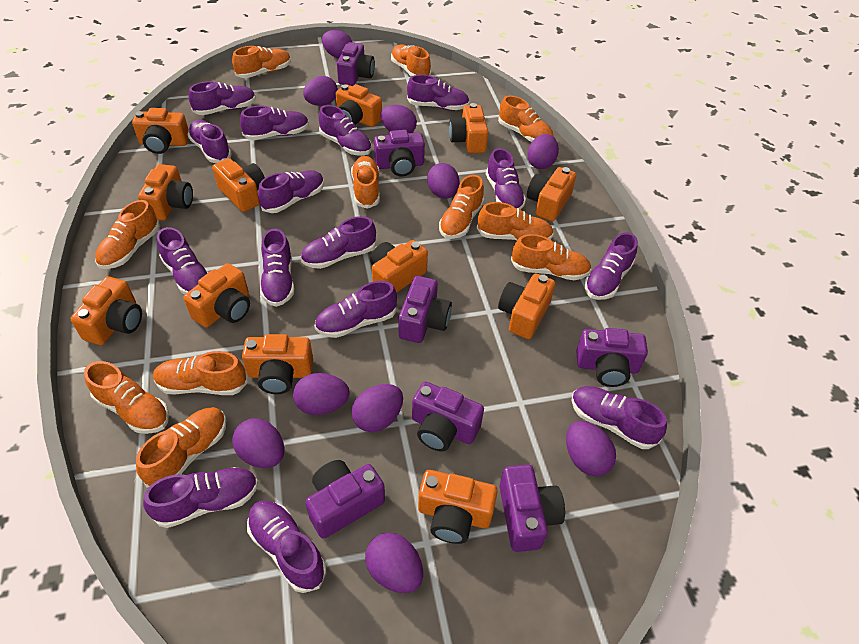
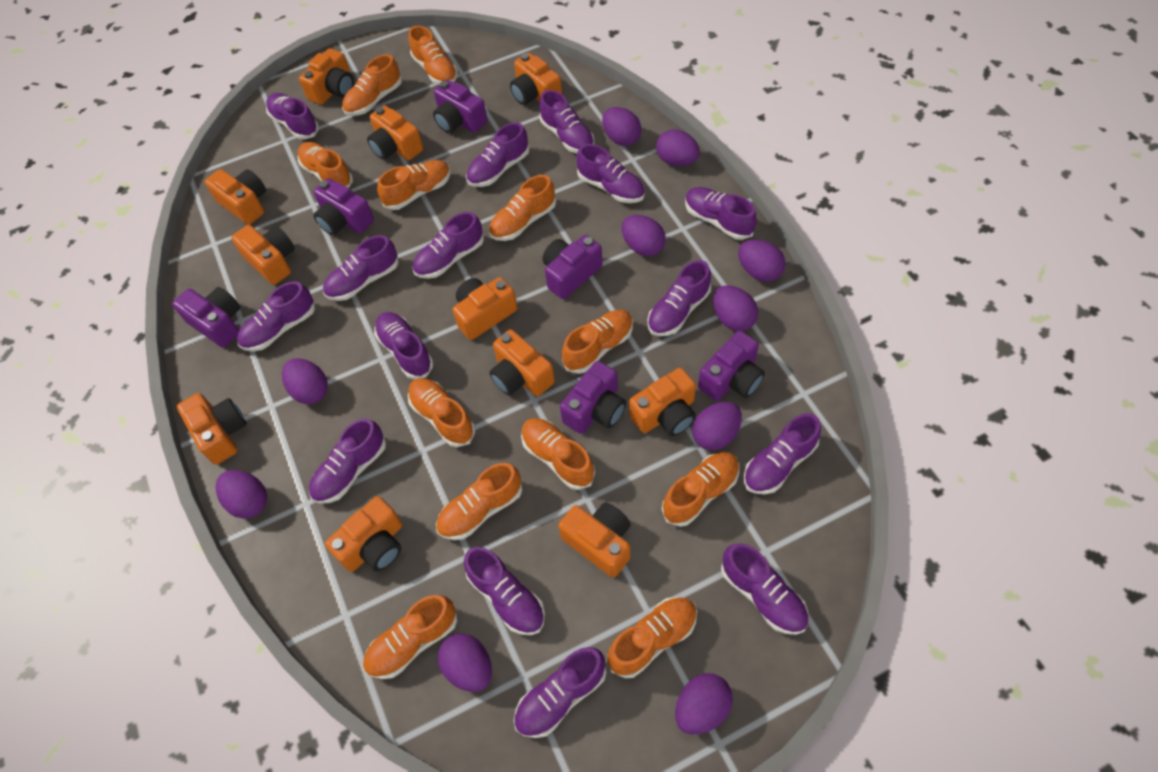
orange camera: [70,277,142,345] [132,108,189,154] [138,164,193,220] [184,263,250,328] [212,158,265,212] [242,334,313,394] [336,84,382,127] [370,240,428,293] [418,470,498,544] [449,103,488,153] [498,273,555,339] [527,167,576,221] = 12 -> [177,393,247,465] [205,169,266,225] [231,225,295,285] [299,48,354,105] [325,496,402,572] [367,105,423,160] [452,277,517,340] [489,329,555,396] [510,53,562,105] [558,503,631,577] [629,368,696,436] = 11
orange shoe: [84,361,169,434] [95,200,160,269] [136,407,226,488] [153,351,248,395] [232,46,291,78] [351,156,380,209] [391,44,431,77] [439,175,484,239] [477,202,554,240] [498,96,553,142] [511,234,591,280] = 11 -> [298,142,353,188] [342,54,402,116] [363,595,457,679] [377,160,451,210] [408,378,475,447] [409,26,458,85] [436,463,522,540] [489,175,556,241] [521,418,595,490] [562,310,633,374] [608,597,697,678] [662,452,739,527] = 12
purple camera: [305,460,385,539] [337,42,375,86] [374,130,425,176] [399,276,452,343] [412,382,484,451] [499,465,565,552] [576,328,648,387] = 7 -> [172,287,241,348] [313,178,374,235] [433,80,488,133] [543,235,603,299] [560,361,626,434] [698,331,765,401] = 6

